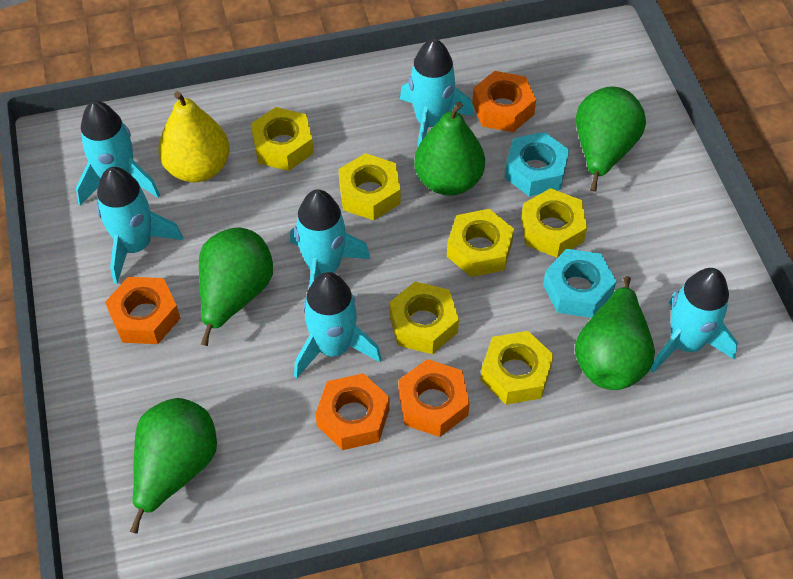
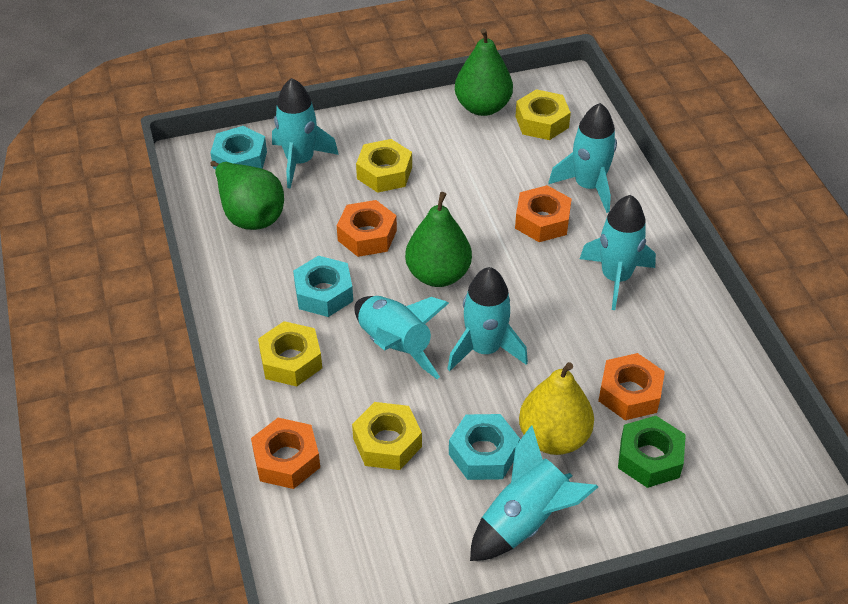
green nut: none = 0 -> [618,416,686,488] = 1
green pear: [130,398,217,534] [199,228,273,346] [414,102,485,195] [575,276,655,390] [576,87,646,191] = 5 -> [210,161,284,230] [405,192,472,287] [455,28,513,116] = 3
turquoise nut: [505,132,569,196] [543,249,617,318] = 2 -> [210,126,267,169] [293,256,353,317] [449,414,520,480] = 3
yellow nut: [251,107,314,171] [339,153,400,220] [389,282,459,354] [447,209,514,277] [480,331,554,405] [521,188,587,258] = 6 -> [258,321,322,386] [352,402,422,470] [356,139,412,193] [515,89,571,140] = 4

